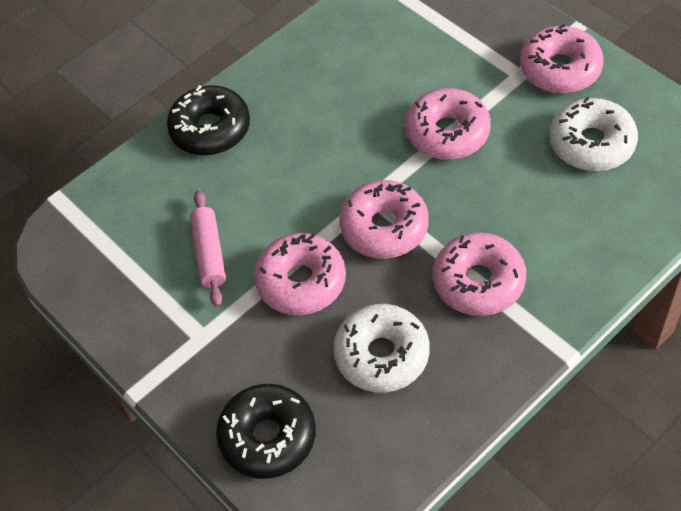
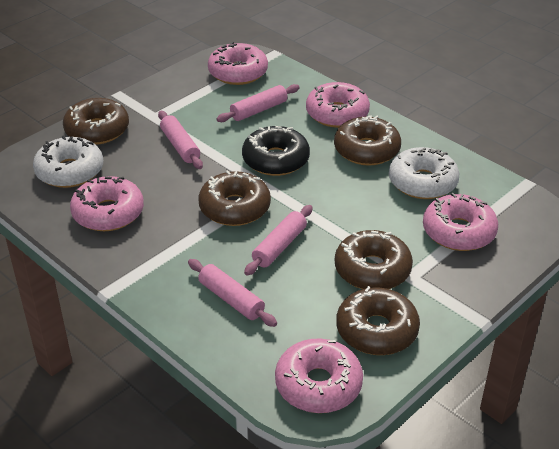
black donut: [167,85,250,155] [216,384,316,479] = 2 -> [242,126,310,176] = 1
brown donut: none = 0 -> [63,98,129,145] [198,170,271,226] [334,115,401,166] [335,230,413,289] [336,286,420,355] = 5
pink rolling pin: [190,190,226,307] = 1 -> [158,111,203,169] [188,259,277,327] [216,84,300,122] [244,205,313,276] = 4

